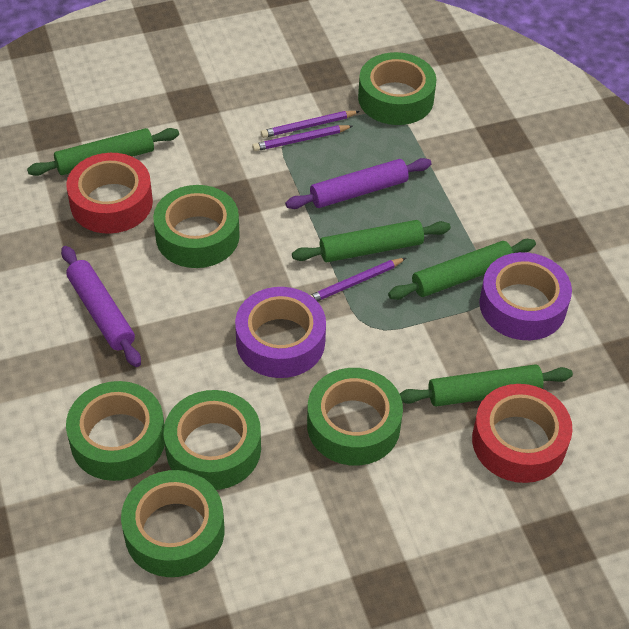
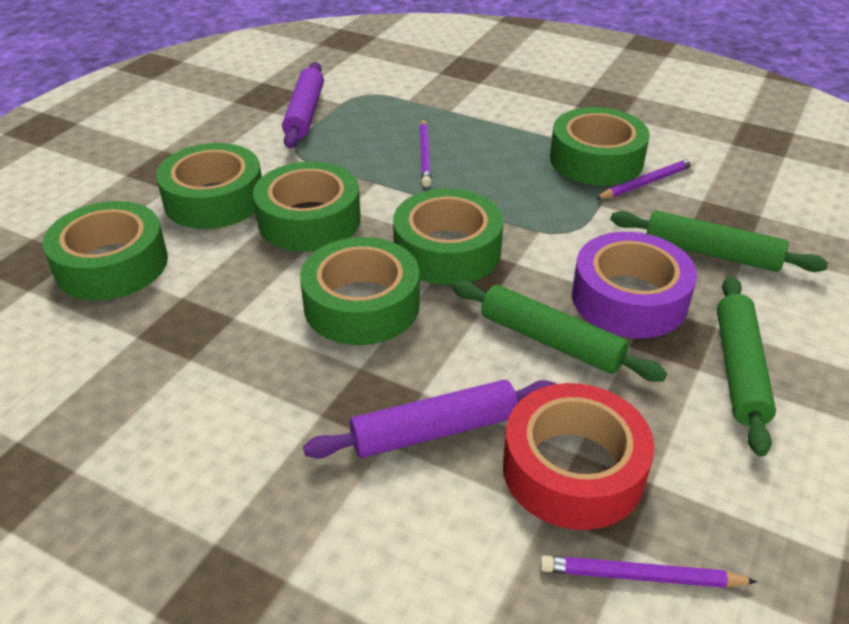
green rolling pin: [27,128,179,176] [292,220,451,262] [388,239,536,300] [400,364,573,407] = 4 -> [451,280,667,382] [610,210,828,272] [717,276,776,457] = 3
purple tape: [235,287,326,378] [479,252,572,340] = 2 -> [572,232,697,338] = 1
red tape: [66,153,153,234] [472,384,573,483] = 2 -> [503,383,654,530] = 1

